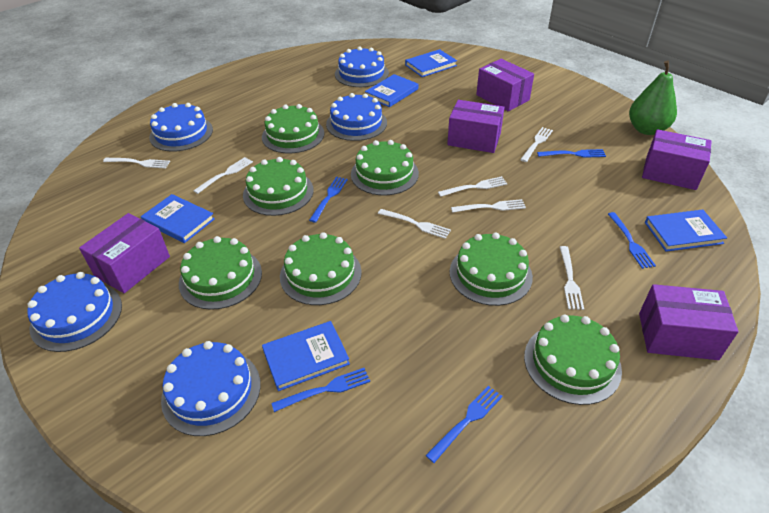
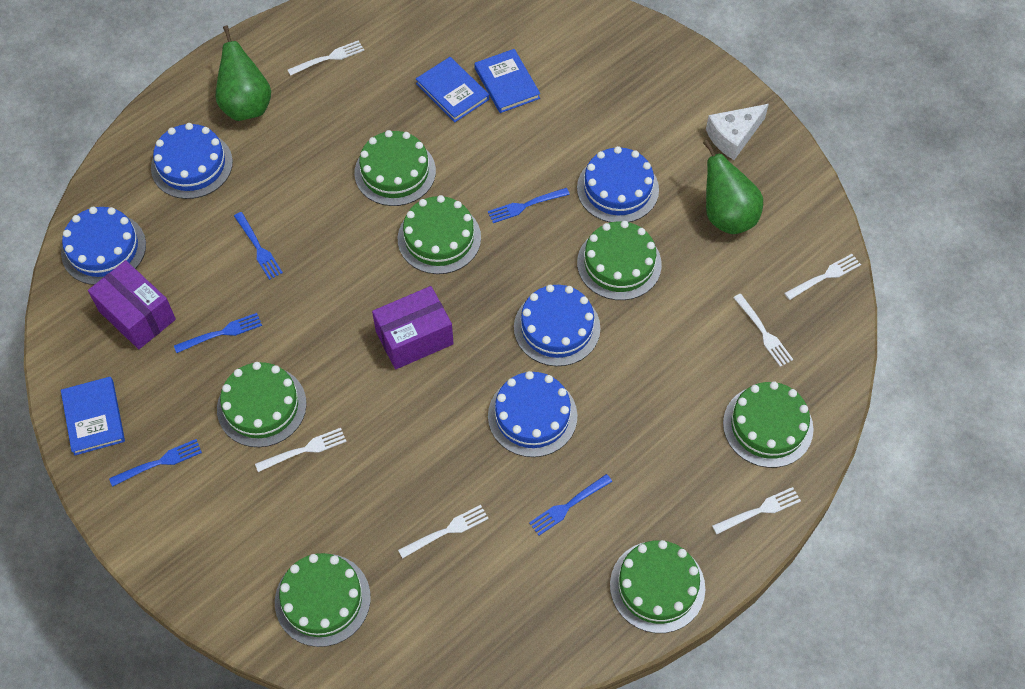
blue book: [141,194,215,243] [262,321,350,391] [365,74,418,107] [405,49,457,77] [645,210,727,252] = 5 -> [61,377,125,456] [416,57,489,122] [474,49,540,113] = 3
green pear: [629,61,677,135] = 1 -> [216,26,271,121] [703,140,763,234] = 2
purple box: [79,213,170,293] [447,100,505,153] [476,59,534,111] [639,284,738,360] [642,129,712,190] = 5 -> [88,260,176,349] [372,286,454,369] = 2
white cheese: none = 0 -> [706,104,769,160] = 1
white fork: [103,158,170,169] [193,157,253,194] [378,209,451,239] [438,176,508,197] [451,199,526,213] [520,127,553,162] [560,246,584,310] = 7 -> [255,428,346,472] [288,40,364,76] [398,505,489,559] [712,487,801,534] [733,294,793,367] [784,254,861,300] = 6

